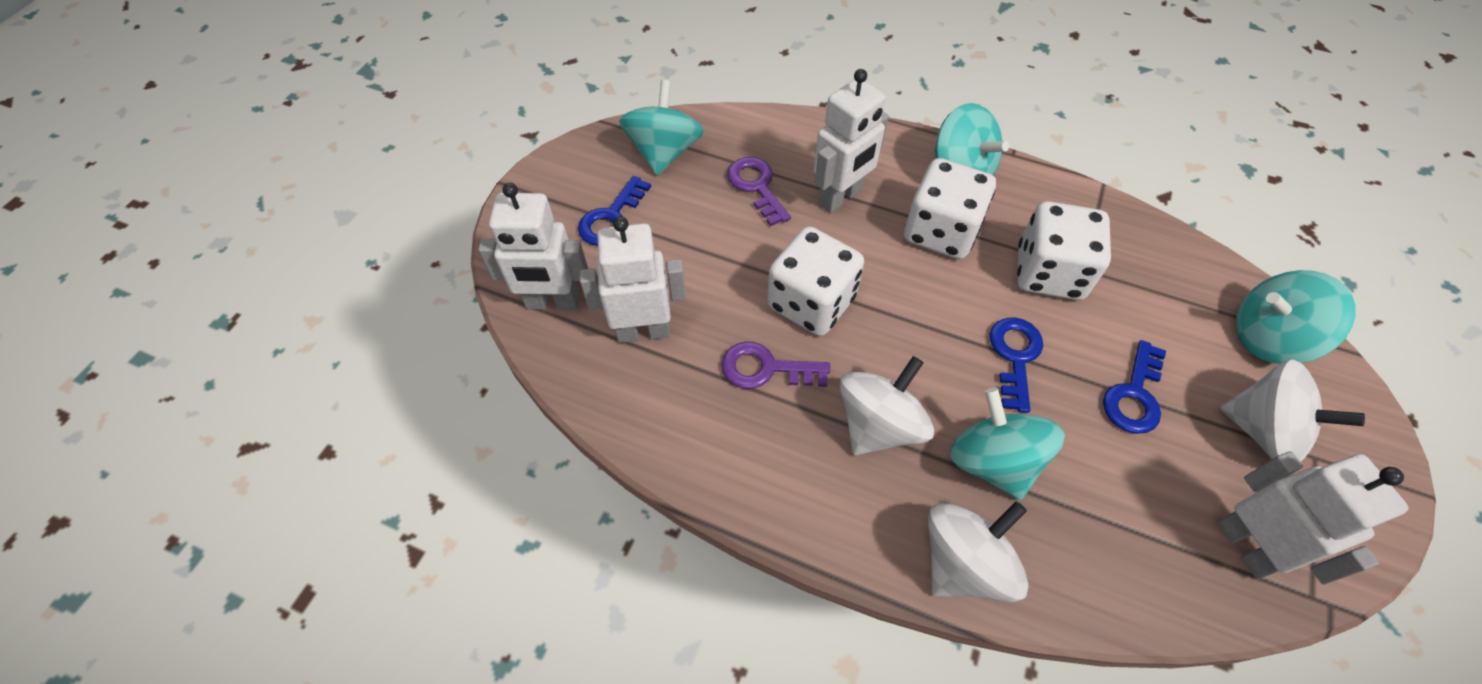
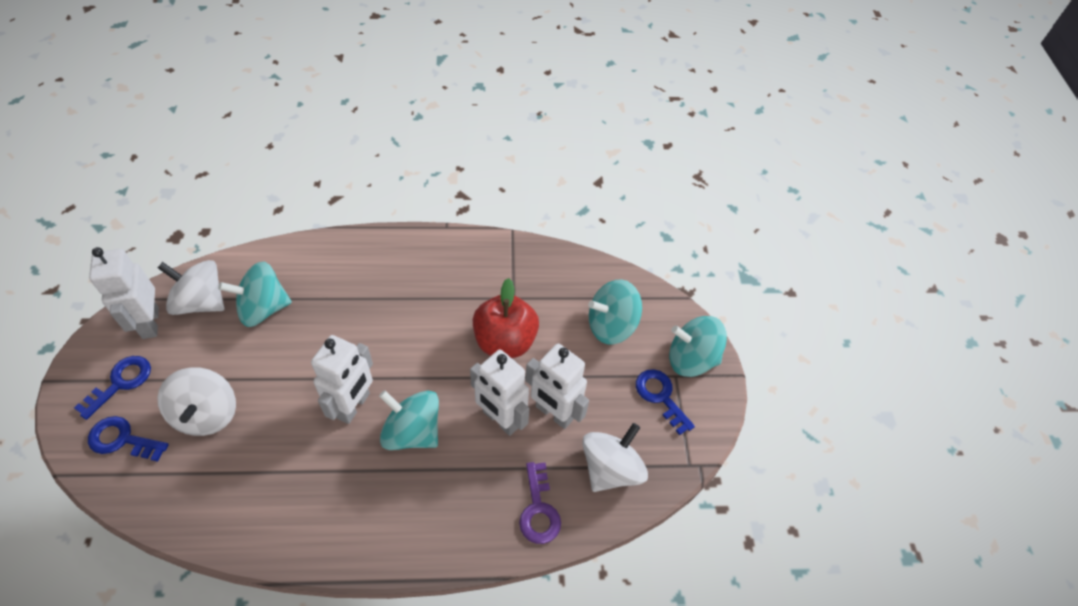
purple key: [721,342,830,389] [727,157,791,226] = 2 -> [519,462,561,544] = 1
red apple: none = 0 -> [473,278,539,358] = 1
white dice: [767,226,864,336] [904,158,996,259] [1017,201,1111,300] = 3 -> none = 0

